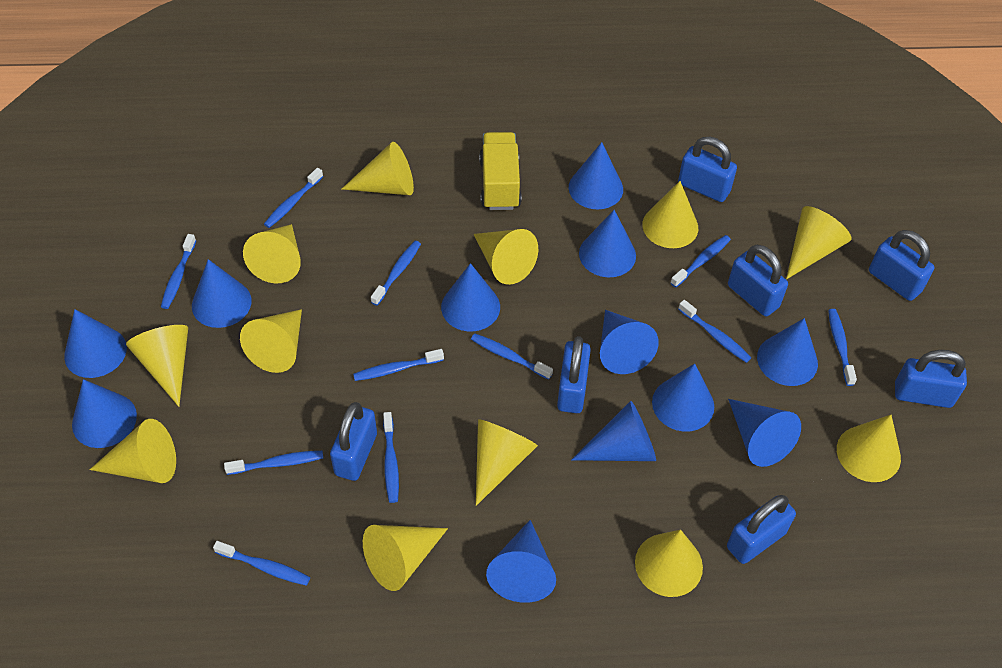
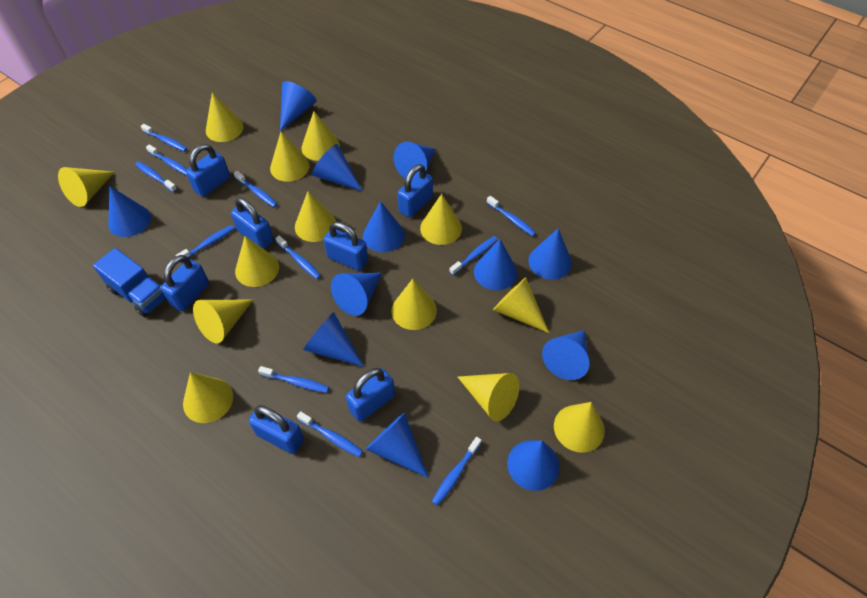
blue truck: none = 0 -> [93,248,166,317] = 1
yellow cone: [90,419,176,483] [126,325,188,407] [240,309,302,373] [243,224,301,284] [342,142,414,195] [363,525,448,591] [474,229,538,285] [476,419,538,506] [635,530,703,597] [642,181,698,248] [786,206,852,279] [837,415,901,482] = 12 -> [58,167,115,207] [183,372,233,423] [193,300,253,343] [206,92,243,142] [235,236,279,287] [270,132,309,182] [295,191,336,242] [301,111,340,161] [391,279,437,330] [420,194,462,245] [458,373,519,421] [493,277,549,333] [554,402,605,453] = 13
yellow truck: [479,132,522,210] = 1 -> none = 0

